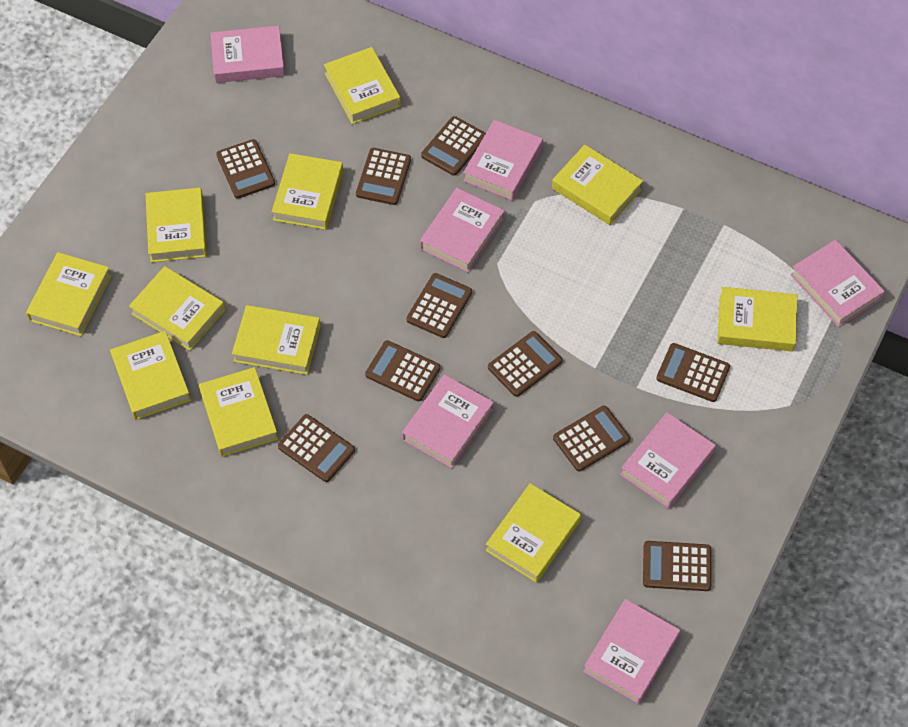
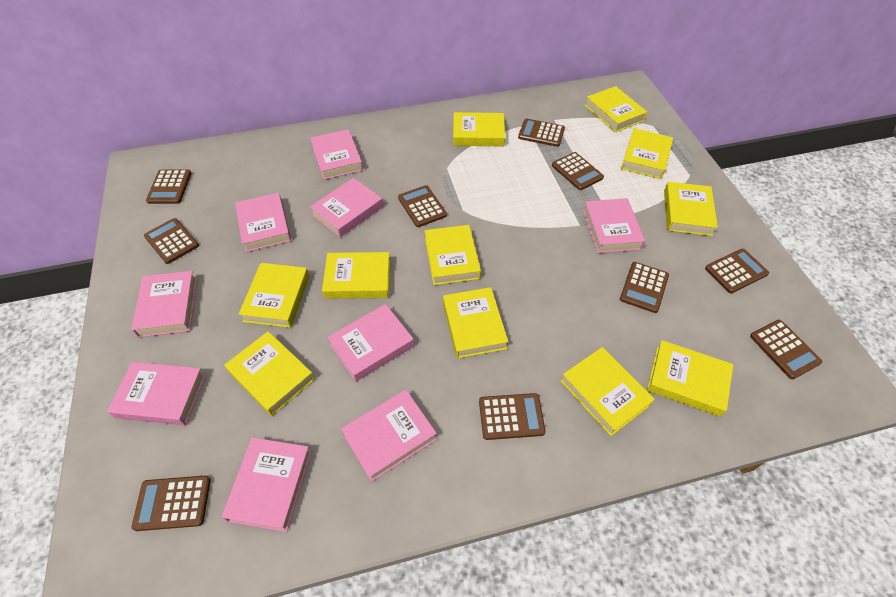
pink book: [210,26,285,83] [402,374,494,468] [420,188,505,272] [463,120,543,200] [583,599,680,704] [620,412,716,508] [790,239,885,327] = 7 -> [107,362,206,426] [131,271,197,338] [222,437,312,532] [235,193,291,252] [310,129,363,180] [310,178,383,237] [327,304,414,382] [341,390,437,482] [583,198,645,253] = 9

